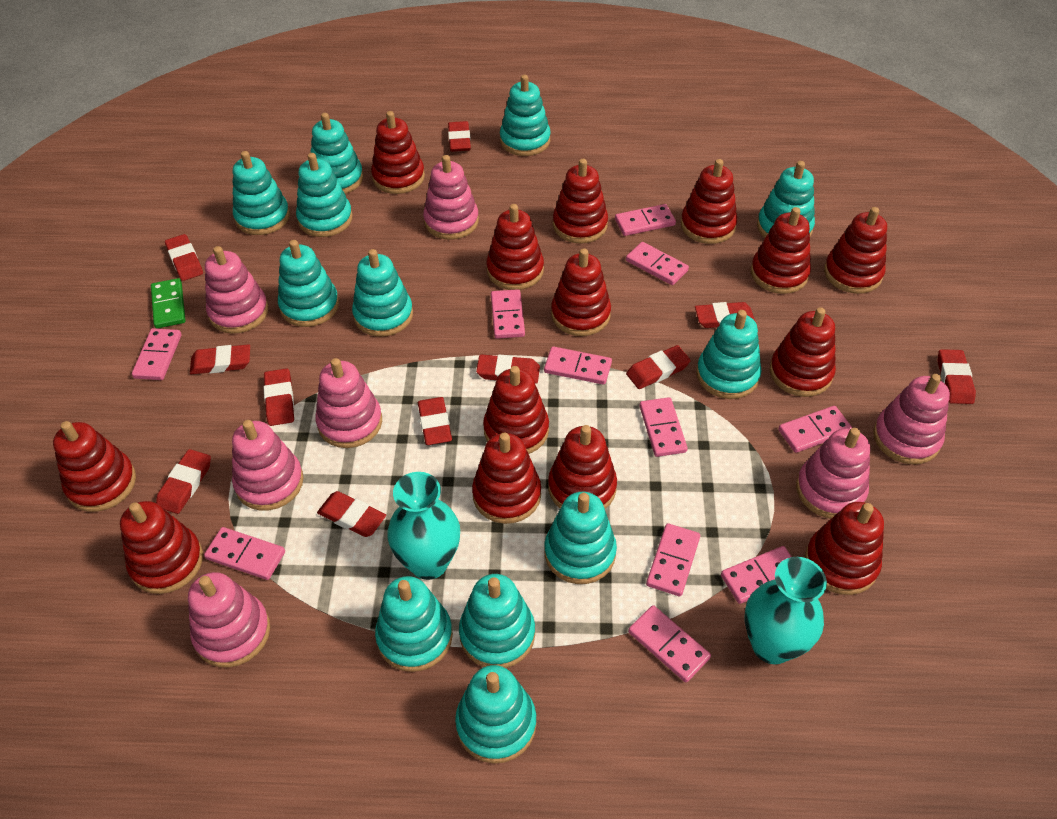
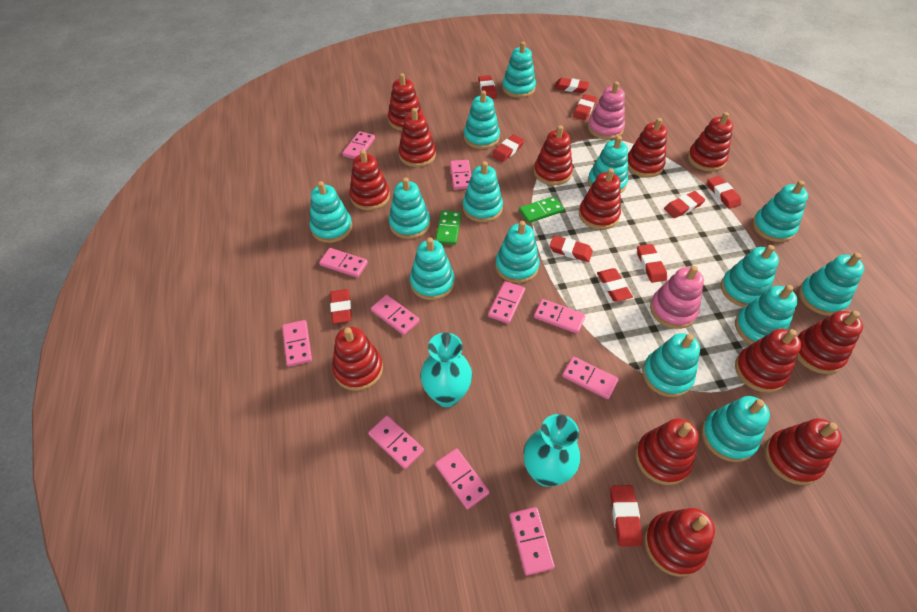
green domino: [151,278,186,328] = 1 -> [435,210,461,245] [519,196,564,223] = 2
pink stacking toy: [188,572,270,667] [205,246,269,334] [232,420,304,511] [315,358,382,448] [423,155,479,239] [796,428,870,519] [873,374,950,464] = 7 -> [588,81,625,140] [650,266,704,329] = 2
red stacking toy: [53,421,136,512] [120,501,203,594] [371,111,425,194] [472,433,541,524] [483,366,549,454] [486,204,544,290] [548,425,617,509] [551,248,611,336] [553,159,608,244] [681,159,738,244] [751,207,811,294] [770,307,836,397] [805,502,884,595] [824,207,887,294] = 14 -> [332,327,383,391] [349,150,390,210] [388,73,423,131] [398,108,436,167] [534,125,573,185] [579,168,621,230] [628,118,667,178] [635,418,699,485] [644,508,715,577] [688,112,733,172] [735,329,801,393] [765,418,842,485] [797,311,863,374] = 13
turquoise stacking toy: [233,151,290,235] [278,240,339,327] [296,153,353,237] [310,113,363,194] [352,249,413,337] [375,576,453,672] [455,665,537,764] [459,574,535,668] [500,75,551,156] [544,492,617,584] [696,310,762,399] [757,161,815,238] = 12 -> [309,181,352,243] [389,177,430,239] [410,238,455,300] [463,161,503,222] [464,91,500,149] [495,221,539,283] [502,42,536,98] [588,136,628,194] [642,333,700,397] [701,396,770,462] [721,245,779,307] [735,285,798,344] [752,181,808,242] [798,253,864,316] = 14

